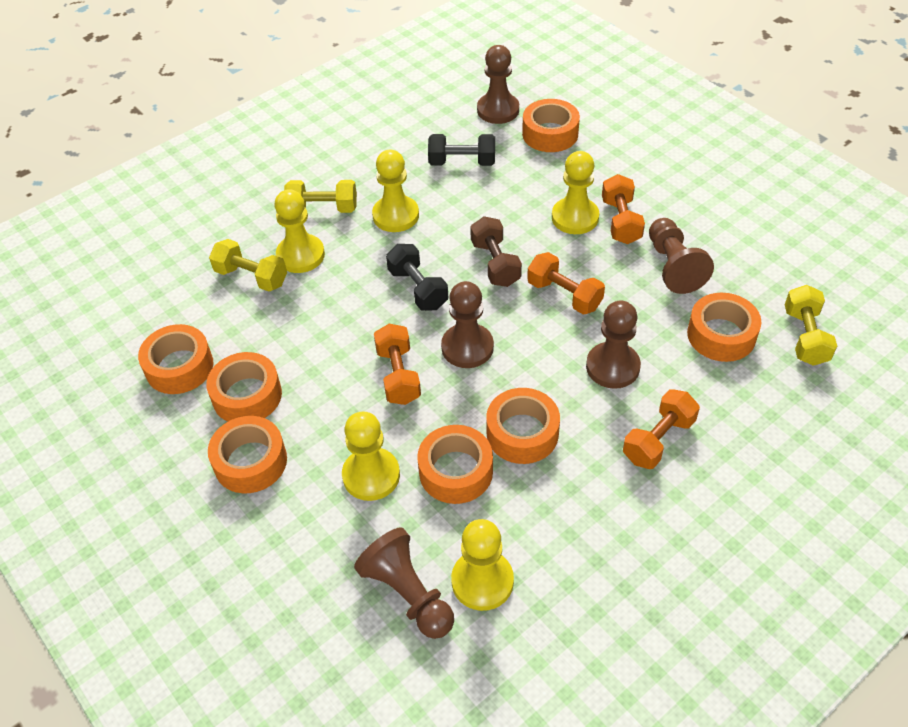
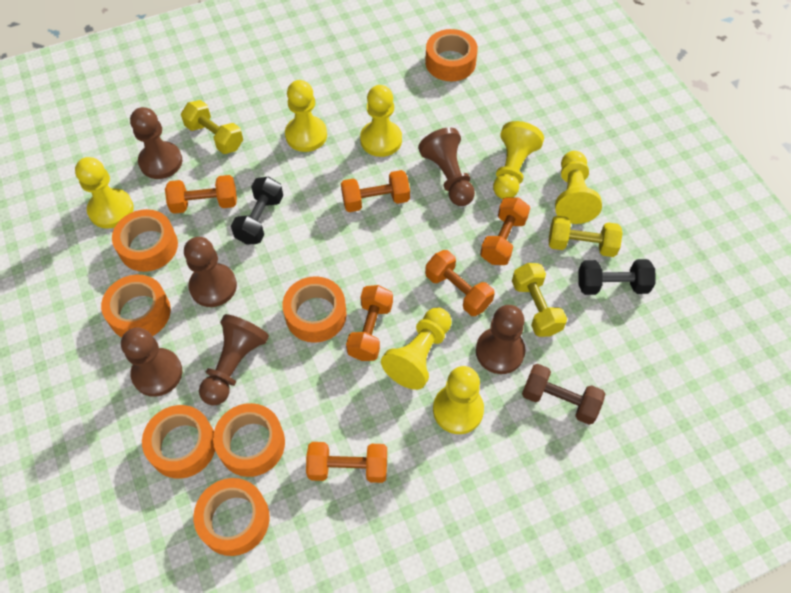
brown pawn: [354,527,454,639] [441,281,494,368] [477,45,519,124] [586,301,641,389] [649,218,714,294] = 5 -> [121,327,182,397] [130,107,182,179] [184,237,237,307] [199,314,269,406] [418,128,475,206] [476,305,525,374] = 6
orange dumbbell: [374,324,421,405] [527,252,605,314] [602,174,645,244] [623,389,700,469] = 4 -> [165,175,237,214] [306,442,387,483] [341,170,410,212] [346,285,393,361] [425,250,495,316] [480,197,530,265] = 6
yellow pawn: [274,189,325,273] [342,411,400,501] [372,150,419,232] [451,519,514,611] [552,151,599,234] = 5 -> [75,157,134,229] [285,80,327,152] [360,85,402,157] [381,307,452,390] [433,366,484,434] [493,121,544,199] [555,151,602,224] = 7

